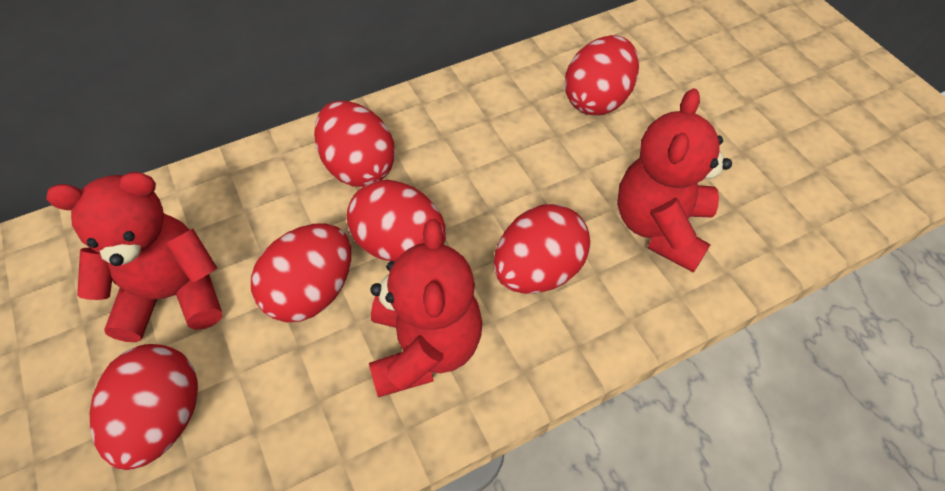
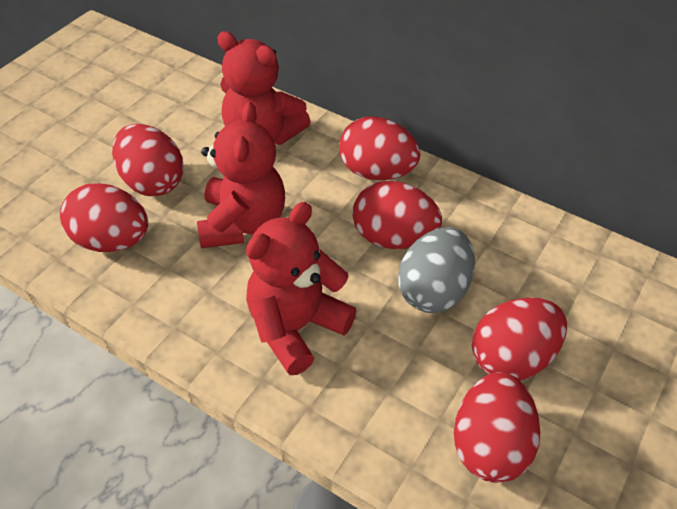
grey egg: none = 0 -> [398,227,475,313] = 1

